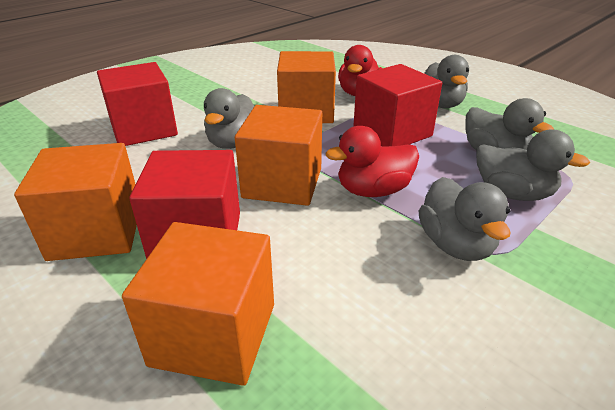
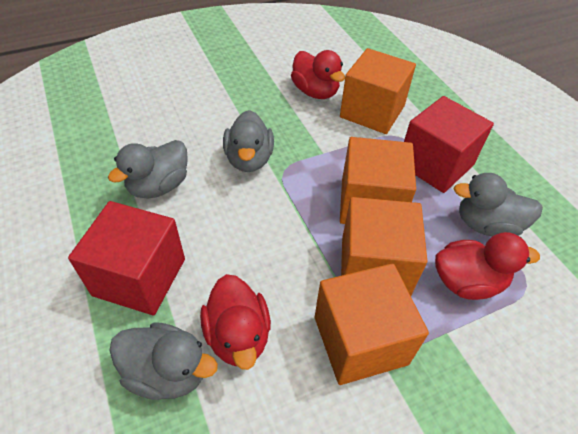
grey duck: [204,88,254,149] [419,177,510,261] [424,55,469,108] [465,98,554,150] [476,130,590,201] = 5 -> [108,140,188,198] [109,322,218,400] [223,110,274,172] [454,173,543,236] = 4
red cube: [97,62,178,146] [129,150,240,259] [353,64,442,147] = 3 -> [68,201,185,315] [404,96,494,193] = 2
red duck: [326,126,419,197] [338,45,382,96] = 2 -> [200,274,271,370] [291,50,345,99] [435,232,540,300] = 3

